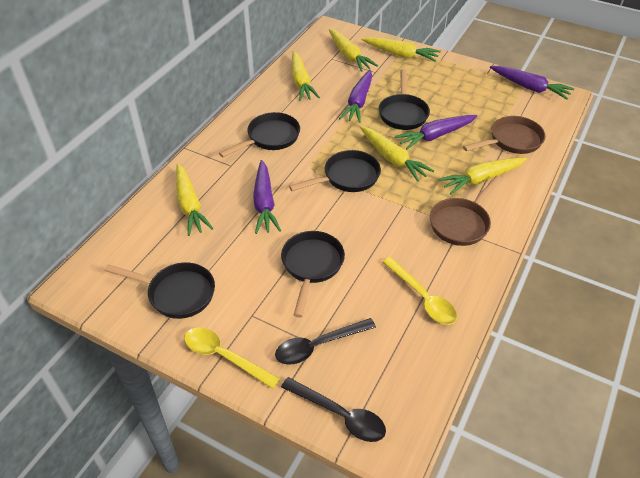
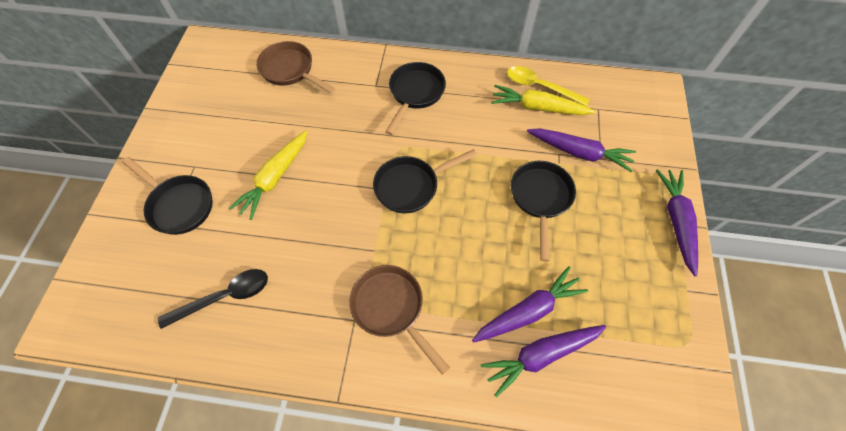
black pan: [105,262,215,319] [219,112,300,157] [281,231,345,318] [289,150,381,192] [379,69,430,130] = 5 -> [122,157,213,235] [373,149,477,213] [385,62,446,135] [511,161,576,262] = 4
black spoon: [275,318,376,365] [281,377,386,442] = 2 -> [158,269,268,329] = 1
yellow carrot: [176,164,213,236] [292,51,320,101] [329,29,378,72] [360,126,434,182] [362,37,441,62] [438,158,527,195] = 6 -> [229,131,308,220] [491,85,596,115] = 2
yellow spoon: [184,327,280,389] [382,257,457,325] = 2 -> [507,66,590,106] = 1

